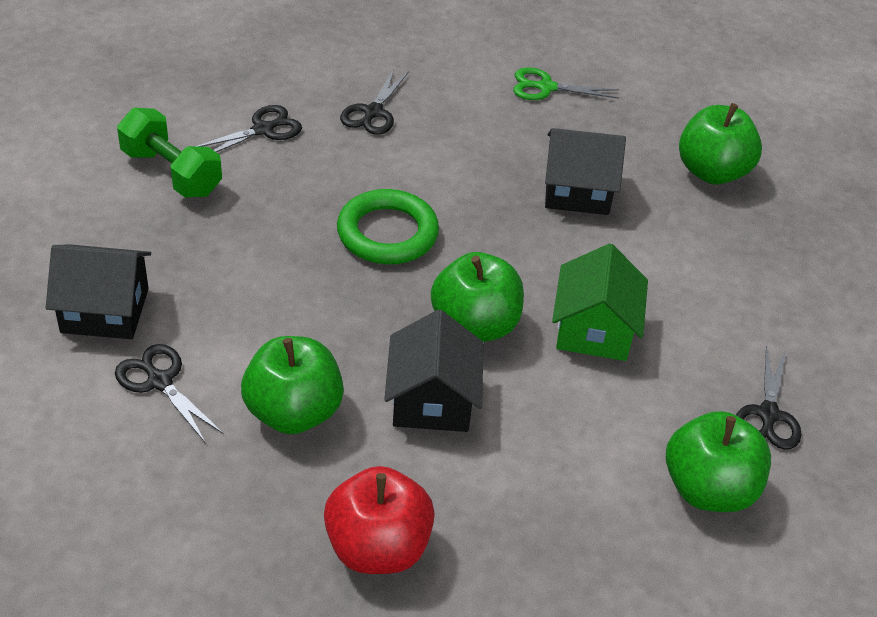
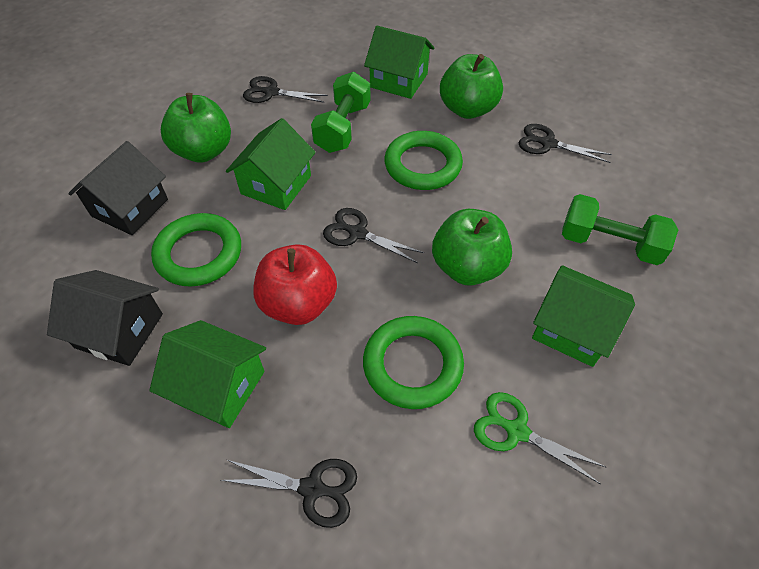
black house: [46,245,151,339] [384,310,484,432] [545,128,626,215] = 3 -> [47,270,163,366] [68,141,168,235] = 2
green apple: [241,336,344,434] [431,252,524,342] [666,411,771,512] [679,103,762,185] = 4 -> [161,93,231,162] [432,209,512,286] [440,54,503,119] = 3
green dumbbell: [117,108,222,197] = 1 -> [311,72,371,153] [562,194,678,265] = 2
green house: [552,244,648,361] = 1 -> [149,320,266,428] [226,118,316,210] [364,26,434,99] [532,265,635,367] = 4
green ring: [337,189,439,264] = 1 -> [151,213,241,287] [363,316,464,409] [384,131,463,190] = 3

